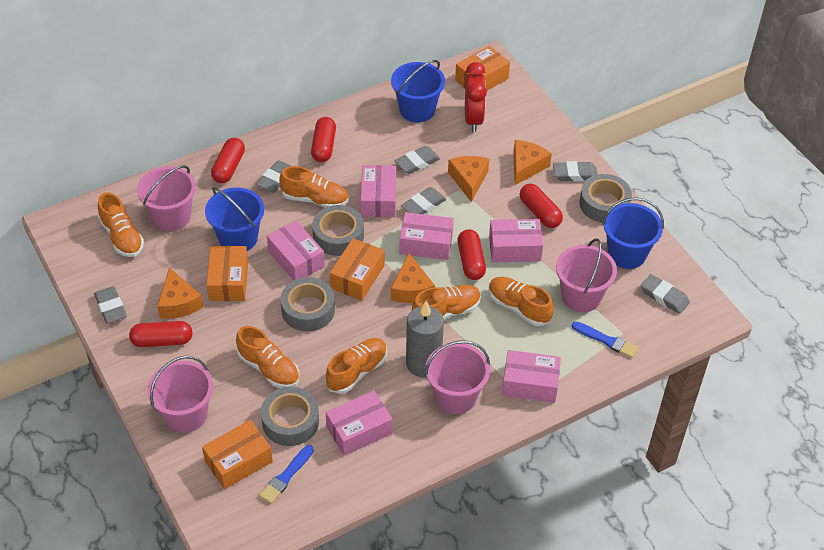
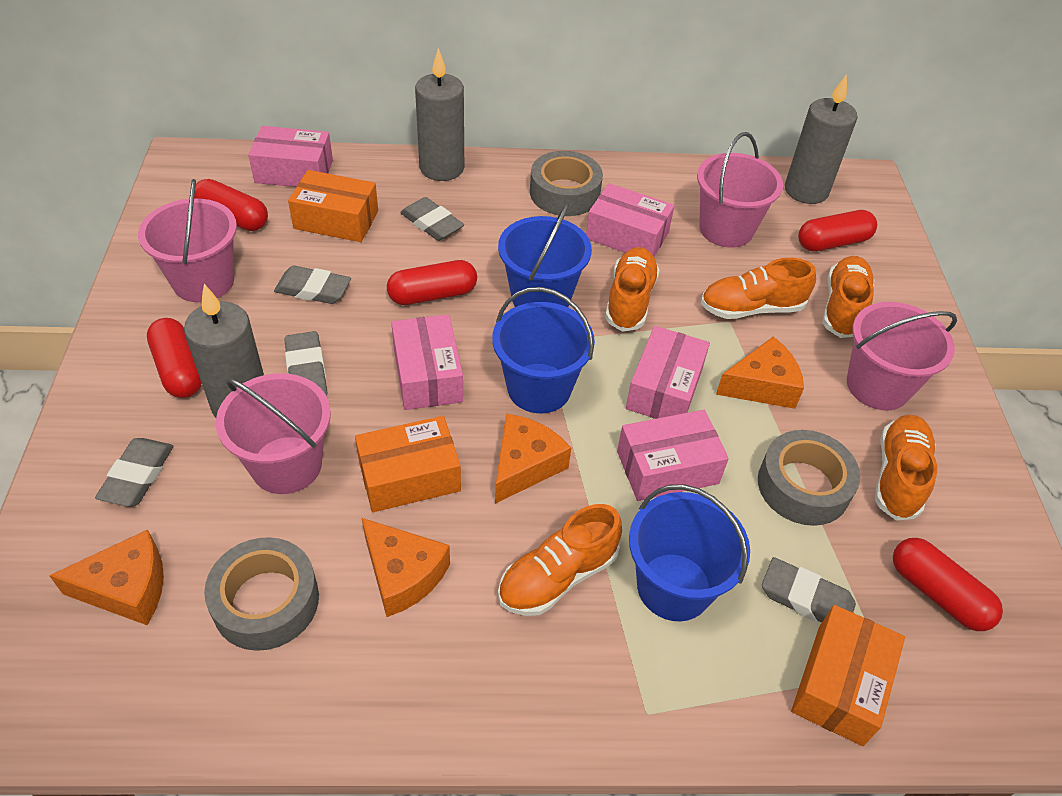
blue brush: [259,445,314,504] [572,321,638,358] = 2 -> none = 0
grey candle: [406,301,444,377] = 1 -> [184,284,264,418] [415,48,464,181] [785,74,858,204] = 3
grey eraser: [94,286,127,324] [256,160,291,193] [394,146,440,174] [401,187,446,214] [553,161,597,182] [641,274,690,314] = 6 -> [95,438,173,507] [274,266,351,304] [285,331,327,396] [400,197,464,241] [762,557,856,623] = 5
grey tape: [261,387,319,446] [281,277,335,331] [312,205,364,256] [579,174,632,223] = 4 -> [204,537,319,651] [530,151,603,216] [758,430,860,526] = 3
orange box: [202,420,273,489] [206,246,248,301] [330,238,384,301] [455,46,510,91] = 4 -> [288,170,378,242] [355,416,461,512] [791,605,905,746] = 3
orange shoe: [98,192,144,257] [236,326,299,388] [279,166,349,208] [326,338,387,394] [412,285,481,320] [489,277,554,326] = 6 -> [498,504,622,616] [605,247,659,332] [701,258,816,319] [823,256,874,338] [875,415,937,521] = 5
pink box: [267,221,325,281] [326,391,393,456] [361,165,396,217] [399,212,454,260] [489,219,543,262] [502,350,561,403] = 6 -> [248,126,333,187] [391,314,463,410] [586,183,675,257] [617,410,729,501] [626,326,710,419] = 5
red clock: [465,62,487,132] = 1 -> none = 0

